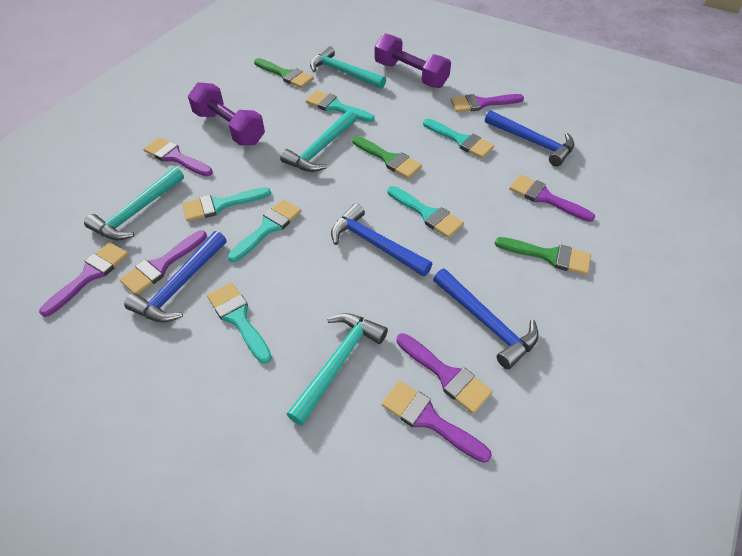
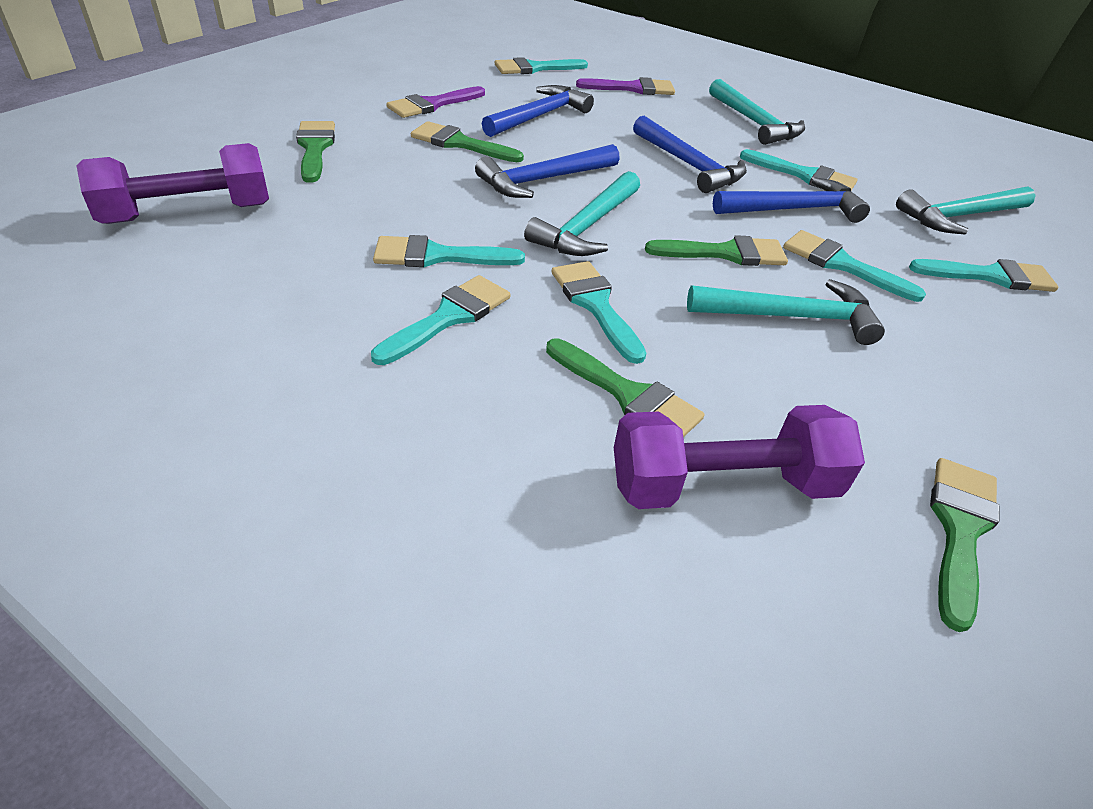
green brush: [254,58,314,88] [352,136,422,179] [494,237,591,275] = 3 -> [296,121,335,183] [411,121,524,162] [546,338,704,437] [645,235,788,266] [930,458,999,632] = 5
purple brush: [39,242,128,317] [119,230,207,294] [143,137,213,176] [382,381,492,463] [396,333,493,414] [451,94,524,112] [509,174,595,222] = 7 -> [386,86,485,118] [576,77,675,95] = 2
turquoise brush: [182,187,271,222] [207,282,272,363] [228,199,301,262] [306,90,375,122] [387,186,464,238] [423,118,494,158] = 6 -> [371,275,510,365] [373,235,525,267] [495,57,588,74] [552,261,646,364] [740,149,858,190] [783,230,926,302] [909,259,1058,292] = 7

